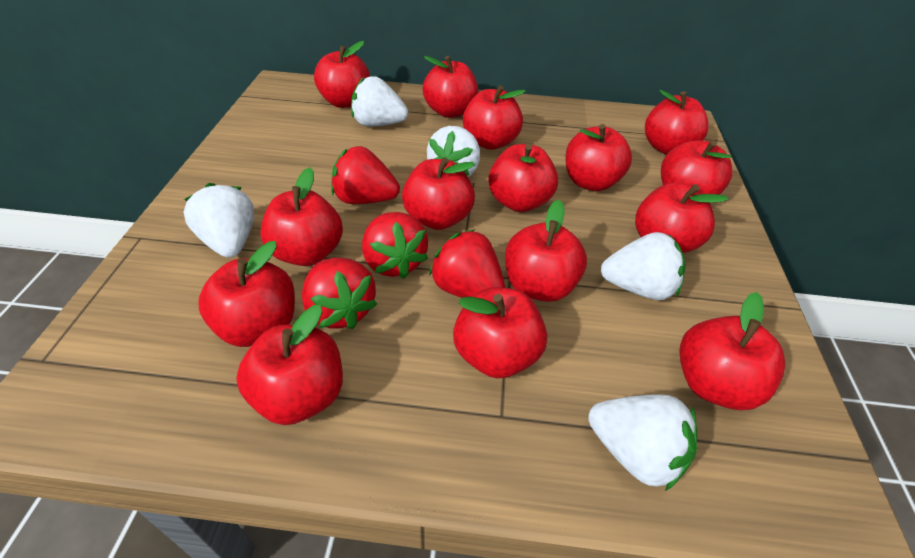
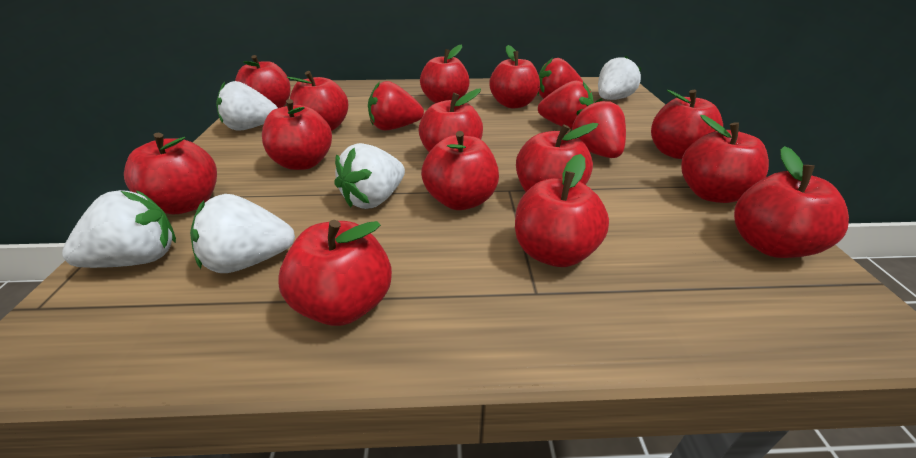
red apple: [198,241,295,347] [236,305,343,425] [261,167,343,266] [314,41,370,108] [402,157,475,230] [423,56,478,118] [453,287,547,378] [463,85,526,150] [488,144,558,212] [505,200,587,302] [565,124,632,191] [635,183,729,253] [645,90,709,155] [661,140,732,195] [679,292,786,410] = 15 -> [124,133,217,215] [235,55,291,108] [262,99,332,170] [279,220,392,326] [287,71,349,131] [419,88,483,152] [420,44,470,103] [421,131,499,210] [489,45,540,108] [515,154,609,267] [516,123,598,192] [651,90,723,159] [681,115,769,203] [734,146,849,258] = 14

